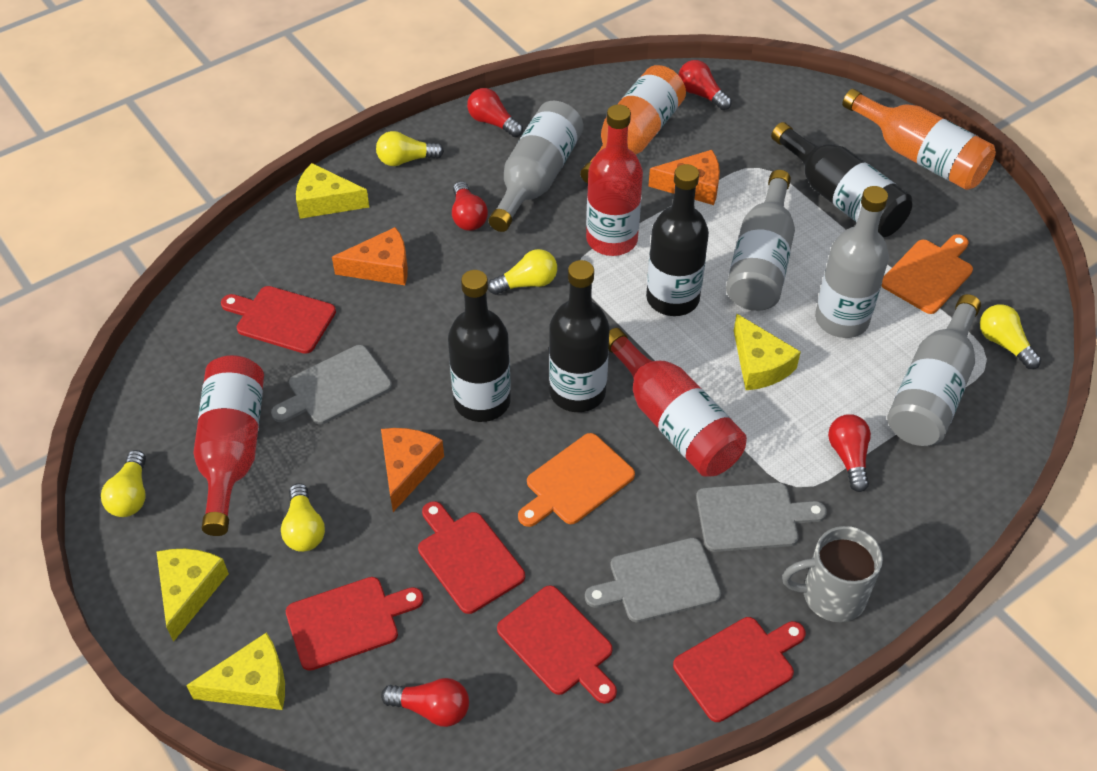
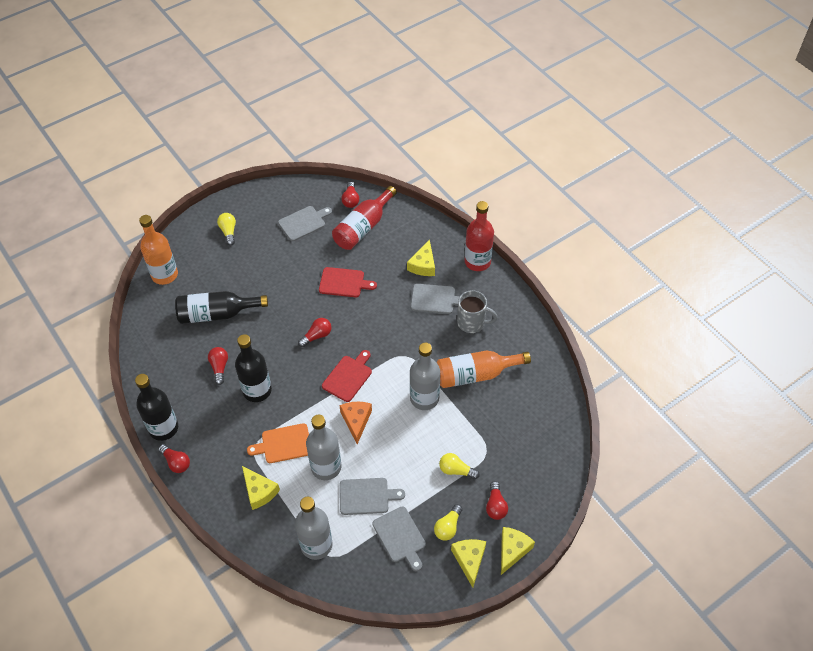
black bottle: [448,270,511,422] [549,260,610,412] [646,164,709,316] [771,122,912,237] = 4 -> [135,374,178,441] [175,291,268,324] [235,334,272,402] = 3
grey bottle: [489,101,584,232] [726,170,795,311] [815,186,889,338] [887,294,981,446] = 4 -> [295,497,332,560] [306,415,341,480] [410,343,440,410] = 3
grey cutting board: [271,345,392,425] [585,538,721,622] [696,482,827,552] = 3 -> [278,206,332,241] [340,478,405,515] [373,507,426,571] [411,284,460,314] = 4
orange cheese: [332,227,408,285] [381,428,444,512] [649,150,720,205] = 3 -> [339,402,372,444] = 1
orange cutting board: [518,433,635,527] [881,234,973,314] = 2 -> [247,423,309,463] = 1
red bottle: [194,355,264,536] [586,104,643,256] [609,328,747,477] = 3 -> [332,186,397,250] [464,201,494,271] = 2
red cutting board: [221,286,336,354] [286,577,424,671] [418,501,525,614] [497,585,617,704] [673,617,806,722] = 5 -> [319,267,377,297] [322,350,372,402] = 2
yellow light bulb: [101,450,146,517] [281,483,325,552] [376,131,444,166] [488,249,557,295] [980,304,1041,369] = 5 -> [217,213,236,246] [434,504,462,541] [439,453,480,479] = 3

